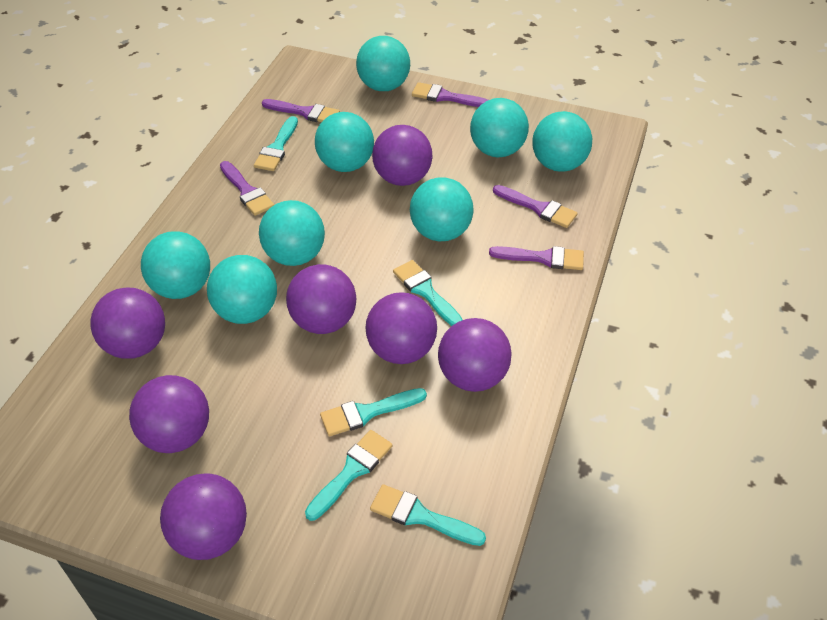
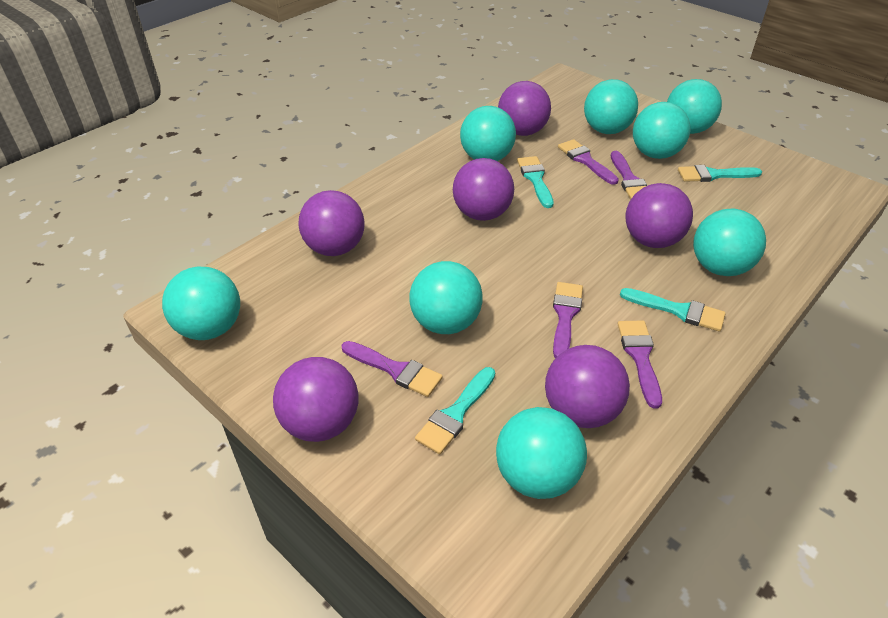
purple ball: [90,288,165,359] [129,375,209,453] [160,473,247,560] [286,264,356,334] [365,292,437,364] [372,125,432,186] [438,318,512,392] = 7 -> [273,357,359,442] [298,190,365,256] [453,158,514,221] [498,81,551,136] [545,345,630,428] [625,183,693,248] = 6
turquoise brush: [254,116,298,171] [305,430,393,521] [320,388,427,436] [370,484,486,546] [393,260,463,326] = 5 -> [415,367,495,454] [517,156,554,208] [620,288,726,332] [678,165,762,182] = 4

